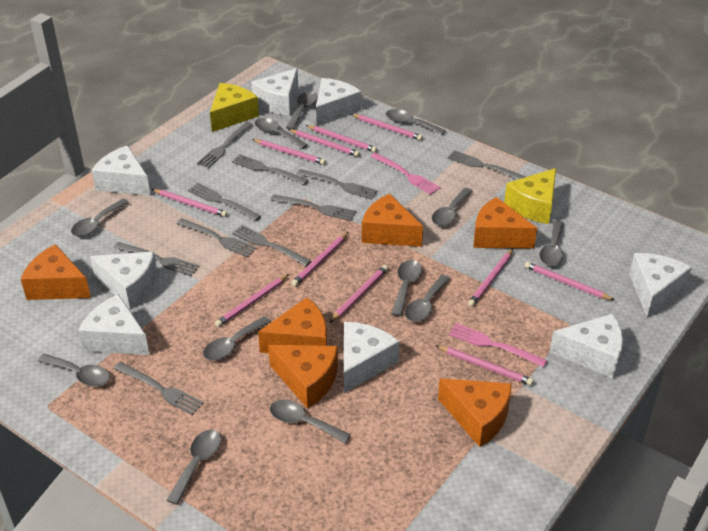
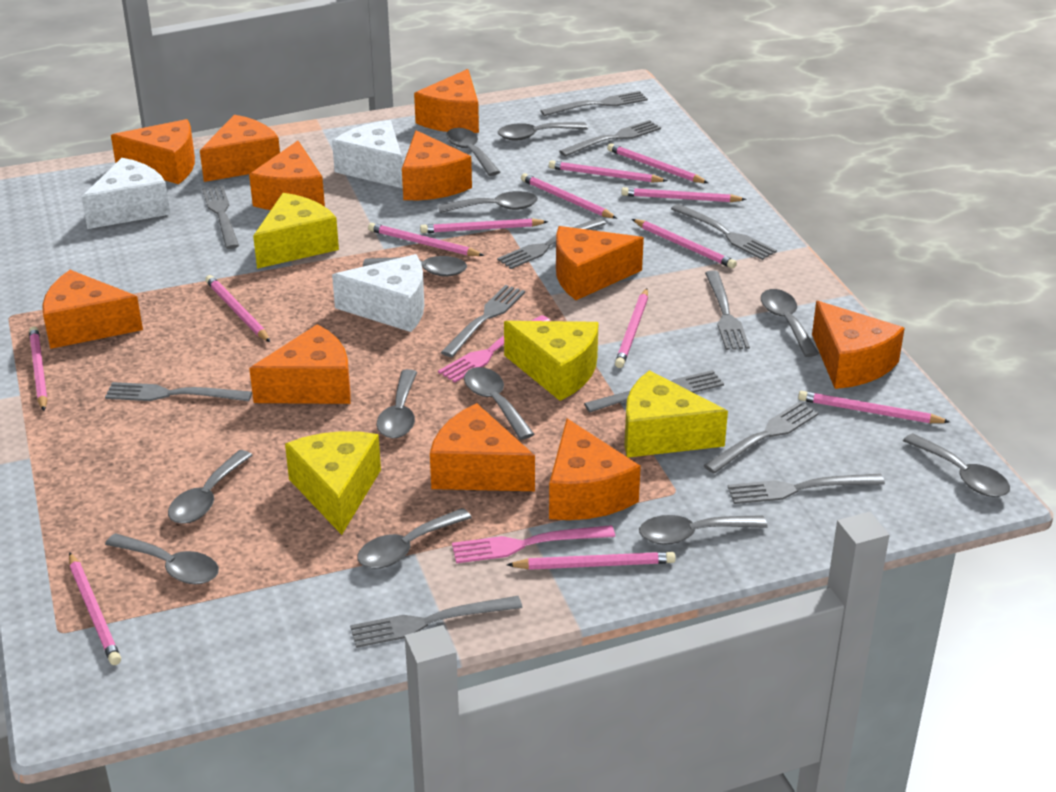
grey fork: [114,242,199,276] [114,362,204,415] [177,218,257,257] [188,183,261,221] [197,122,253,168] [232,154,309,185] [232,225,311,266] [270,194,356,221] [297,169,378,200] [448,150,526,179] = 10 -> [105,382,252,401] [202,185,239,249] [350,596,523,648] [441,285,525,357] [497,218,606,269] [540,91,648,116] [559,120,661,157] [584,370,724,413] [671,204,777,260] [703,402,819,473] [705,270,750,350] [728,473,885,504] = 12
orange cheese: [21,244,91,300] [258,297,327,353] [268,345,338,409] [362,194,423,247] [438,378,512,447] [474,197,537,249] = 6 -> [42,270,143,349] [111,119,195,184] [200,115,280,182] [249,141,325,210] [249,324,351,404] [402,130,472,200] [414,69,479,133] [430,403,535,491] [549,419,641,520] [556,226,644,300] [812,301,905,389] = 11
pink pencil: [152,189,228,217] [215,274,289,327] [252,139,326,165] [288,129,360,157] [291,232,348,287] [306,125,377,153] [329,265,388,323] [351,114,423,140] [435,345,534,385] [468,249,513,307] [525,262,614,300] = 11 -> [29,326,48,411] [69,552,121,665] [205,275,270,342] [368,223,485,256] [420,218,548,233] [507,552,675,570] [521,173,618,219] [549,160,668,183] [607,143,708,183] [615,288,648,368] [621,187,747,202] [632,219,737,269] [798,391,950,423] = 13
white cheese: [78,294,150,355] [90,252,157,309] [91,145,151,196] [252,68,298,116] [316,78,361,126] [344,322,399,393] [550,313,623,379] [629,253,692,318] = 8 -> [81,158,170,229] [332,120,403,188] [332,254,424,332] = 3
yellow cheese: [210,83,259,132] [504,168,556,224] = 2 -> [253,193,339,269] [285,431,381,535] [504,321,599,401] [624,370,728,458] = 4

